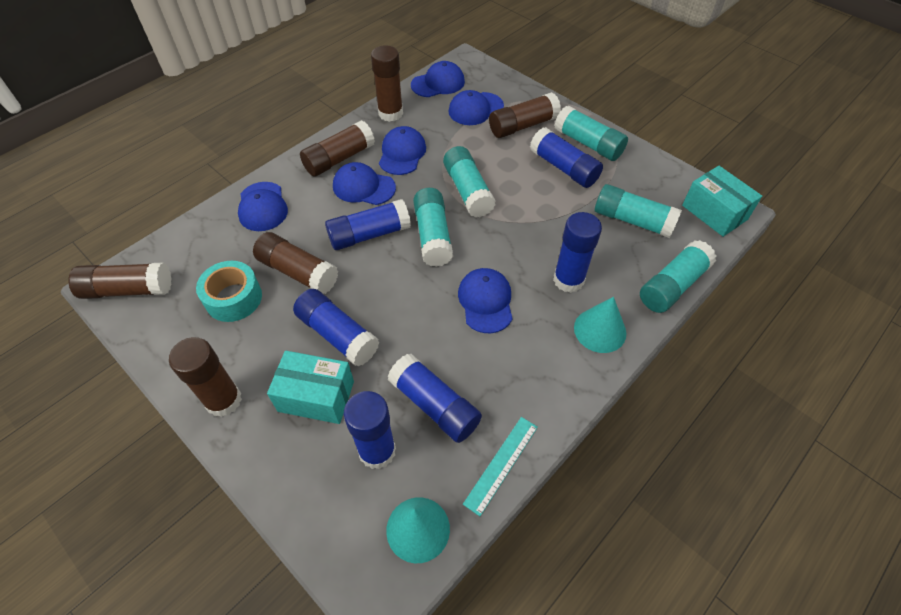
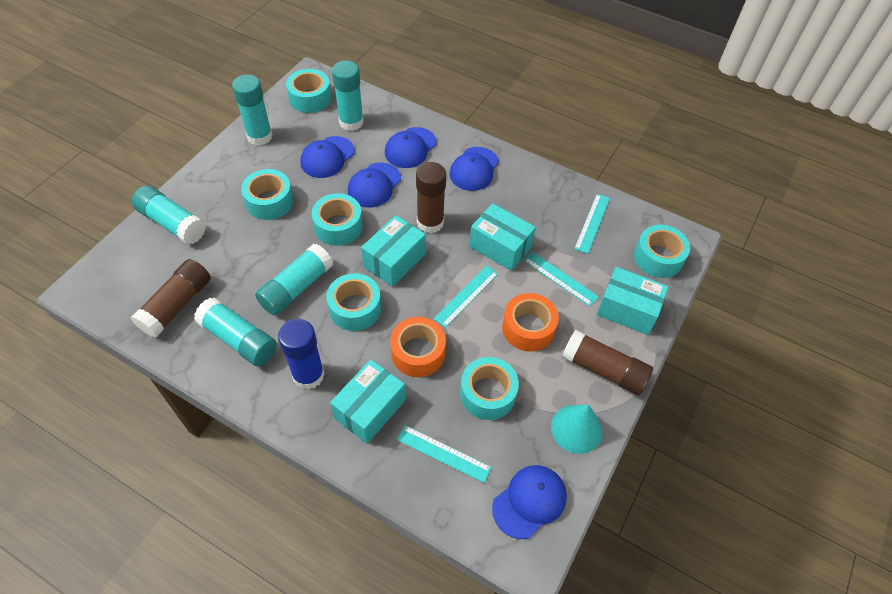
blue cap: [238,182,288,231] [333,162,396,205] [379,126,426,175] [411,61,465,97] [449,90,504,125] [458,268,513,333] = 6 -> [300,136,355,178] [348,162,401,208] [385,127,437,168] [450,147,499,191] [492,465,567,539] = 5
blue glue stick: [293,289,379,366] [325,199,411,250] [344,391,396,469] [387,354,482,443] [530,127,603,188] [553,212,602,293] = 6 -> [278,319,325,390] = 1
brown glue stick: [69,262,172,299] [169,337,242,417] [253,232,338,294] [300,120,375,177] [371,45,403,122] [489,92,561,138] = 6 -> [130,259,211,338] [416,162,446,233] [562,330,653,395] = 3
orange tape: none = 0 -> [390,317,446,377] [502,293,559,352] = 2
turquoise box: [267,351,354,424] [682,166,762,237] = 2 -> [330,359,406,444] [361,215,426,287] [469,203,536,271] [596,267,669,335] = 4
turquoise cone: [386,497,450,563] [574,297,626,353] = 2 -> [551,404,603,454] = 1
turquoise ruler: [463,417,538,516] = 1 -> [397,425,492,483] [433,266,498,328] [523,251,599,306] [574,194,610,254] = 4
turquoise tape: [196,261,262,322] = 1 -> [241,169,294,220] [286,69,331,113] [312,193,363,246] [326,273,381,331] [460,357,519,420] [634,225,690,278] = 6

